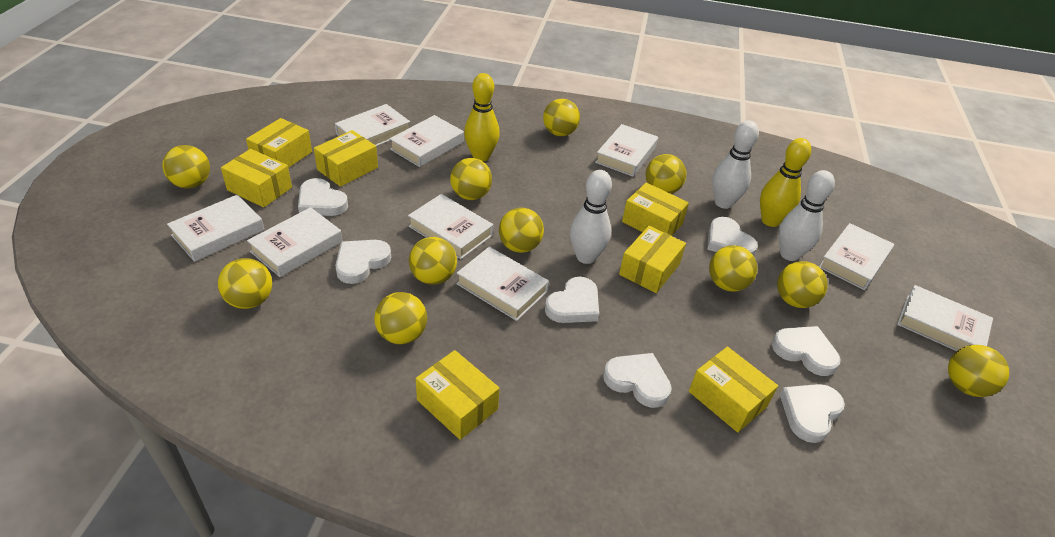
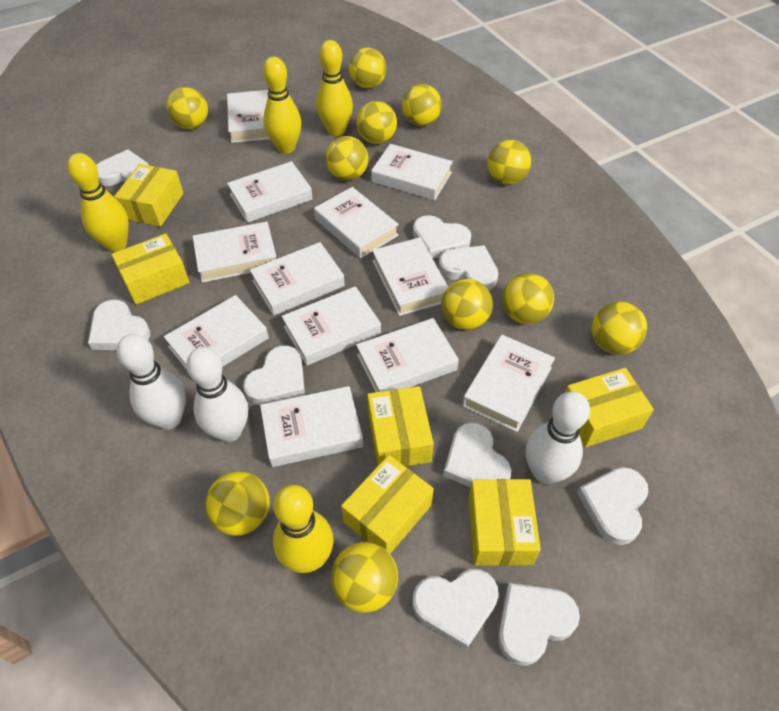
white book: [167,195,264,262] [247,207,342,277] [335,104,410,146] [389,115,464,167] [408,194,493,259] [456,247,549,321] [595,124,658,177] [819,223,894,290] [897,285,993,351] = 9 -> [164,295,269,370] [193,222,276,283] [227,90,270,143] [227,161,313,223] [250,242,345,316] [260,386,363,467] [282,286,381,366] [314,187,399,259] [356,318,459,392] [371,144,453,201] [372,237,448,316] [462,335,555,432] = 12
white heart: [298,178,348,216] [335,240,391,284] [545,277,599,323] [603,353,672,408] [707,217,758,256] [772,326,840,376] [780,384,845,443] = 7 -> [88,300,150,350] [96,149,149,186] [243,346,305,405] [412,569,499,649] [413,215,471,259] [439,245,498,290] [443,423,511,488] [498,583,580,666] [577,467,648,545] = 9
yellow bowling pin: [464,73,500,162] [760,138,811,227] = 2 -> [67,153,129,252] [263,57,301,154] [273,485,334,573] [316,40,353,136] = 4
yellow box: [221,149,292,208] [246,118,312,168] [314,130,378,187] [416,350,500,440] [619,226,686,293] [622,183,689,236] [689,347,778,433] = 7 -> [111,234,190,305] [114,164,184,227] [341,455,434,554] [367,386,434,467] [468,479,541,566] [565,368,654,447] = 6

